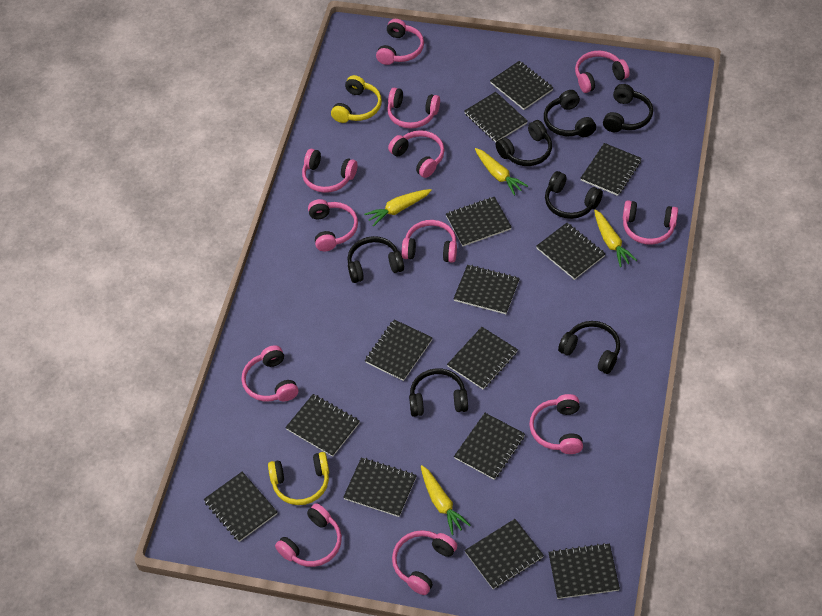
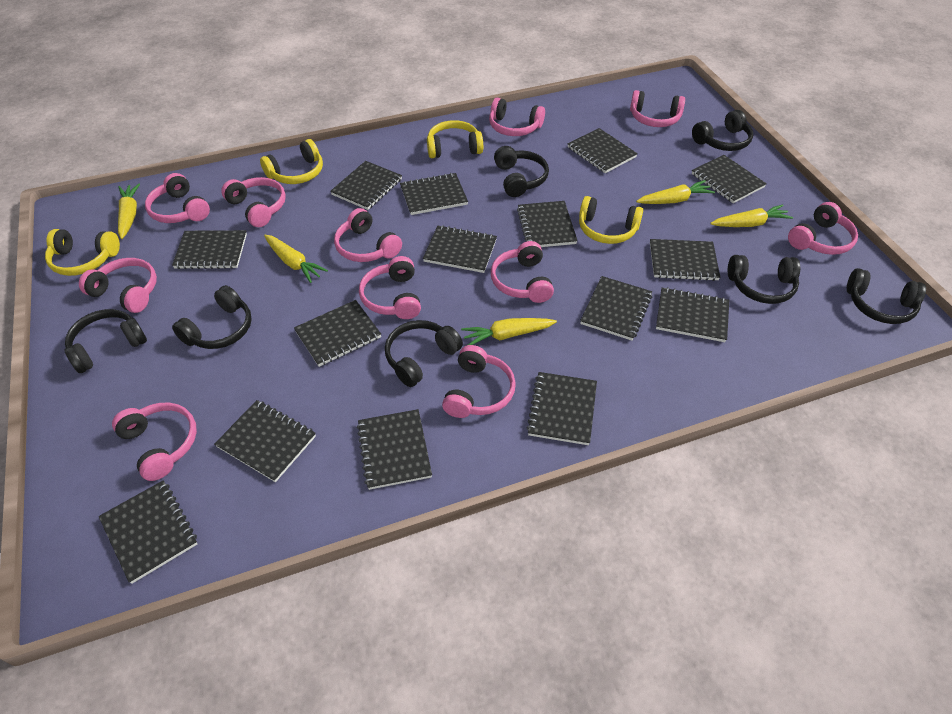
black notebook: [204,472,277,542] [285,394,360,457] [343,458,417,517] [365,319,433,381] [446,197,512,246] [447,327,518,389] [453,265,520,314] [454,413,525,480] [464,92,527,142] [464,519,544,589] [490,61,553,110] [536,223,605,280] [548,543,620,599] [581,143,642,196] = 14 -> [99,480,197,584] [172,230,247,269] [214,400,316,482] [294,300,381,367] [330,161,402,210] [357,409,432,490] [400,173,468,215] [423,225,497,273] [517,201,578,247] [526,372,597,445] [568,128,638,173] [580,276,652,341] [650,239,720,281] [656,287,729,342] [692,155,767,203] = 15
pink headphones: [241,345,298,401] [275,503,342,567] [302,149,358,193] [308,199,358,251] [376,19,424,65] [387,88,440,129] [388,130,444,178] [392,530,457,595] [402,220,457,263] [529,394,583,454] [575,51,630,93] [623,200,678,245] = 12 -> [79,258,157,313] [112,403,197,481] [145,173,210,223] [221,177,286,227] [334,208,402,262] [359,256,421,319] [442,345,516,418] [489,98,545,136] [491,241,554,303] [630,90,685,127] [788,202,858,255] = 11
yellow carrot: [364,189,432,227] [421,465,470,535] [475,148,528,196] [594,209,637,267] = 4 -> [118,184,140,239] [264,235,328,283] [461,318,557,345] [636,180,715,204] [710,205,793,227] = 5
yellow headphones: [268,452,329,505] [331,75,382,123] = 2 -> [45,229,120,276] [260,139,323,184] [427,120,483,158] [579,196,643,244] = 4

